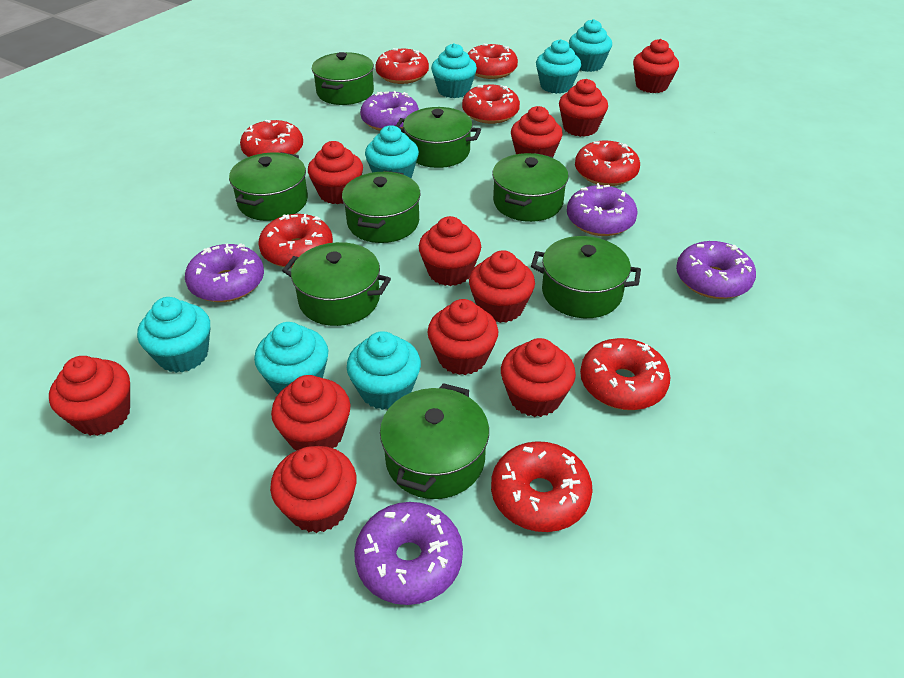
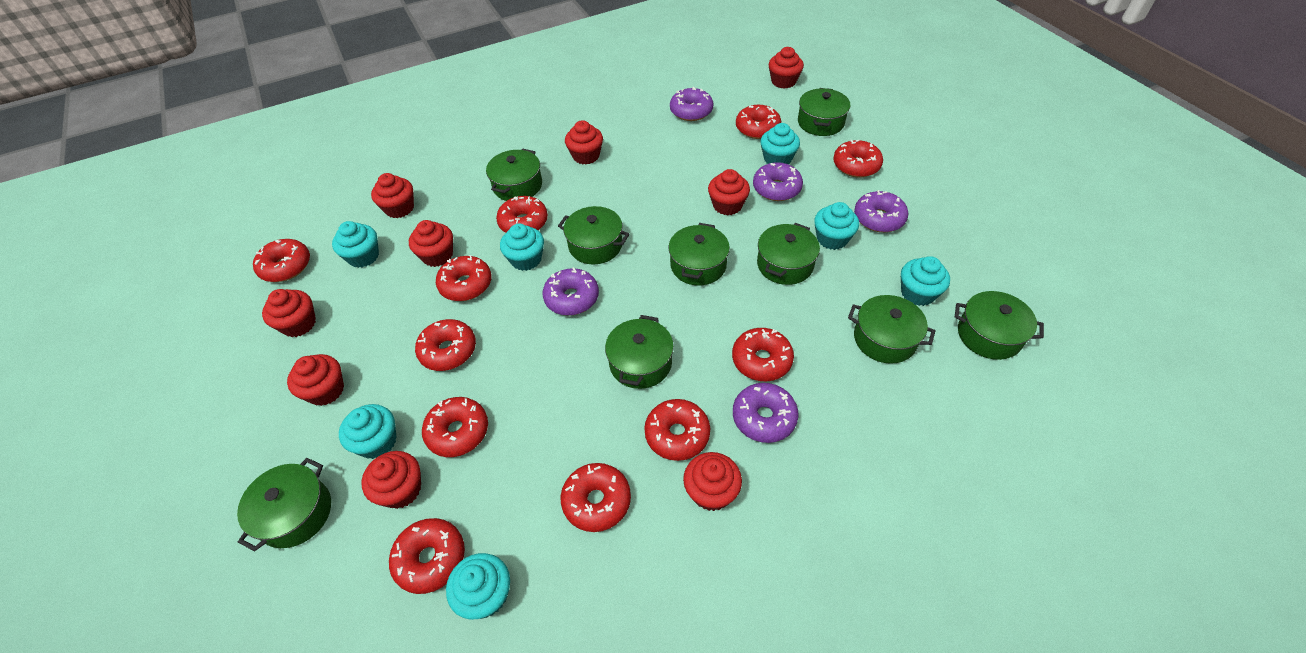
green pot: [229,152,308,221] [282,242,391,326] [312,52,374,105] [342,171,421,243] [380,383,489,499] [396,107,481,168] [492,153,568,222] [531,236,641,318] = 8 -> [237,458,331,551] [486,149,542,201] [558,206,629,264] [605,315,674,389] [668,223,730,286] [757,223,820,285] [798,88,851,136] [848,295,935,364] [955,291,1044,360] = 9
red cupcake: [49,356,130,436] [270,446,356,533] [271,375,350,450] [308,141,363,204] [419,216,481,286] [428,299,498,375] [469,250,535,323] [501,338,576,417] [511,106,563,157] [559,79,608,137] [633,39,679,93] = 11 -> [262,289,316,337] [287,354,344,406] [361,451,421,509] [371,173,414,218] [409,220,453,267] [565,120,603,164] [683,452,742,511] [708,169,750,215] [769,47,804,89] = 9
red donut: [240,120,303,157] [258,214,333,268] [375,48,429,84] [462,84,520,124] [467,44,518,79] [491,441,593,532] [575,141,640,186] [580,338,671,410] = 8 -> [253,239,310,282] [389,518,465,594] [415,319,476,371] [422,397,488,457] [436,255,492,301] [496,196,548,233] [561,463,631,532] [644,399,710,461] [732,328,794,381] [736,105,781,139] [833,140,883,177] = 11

